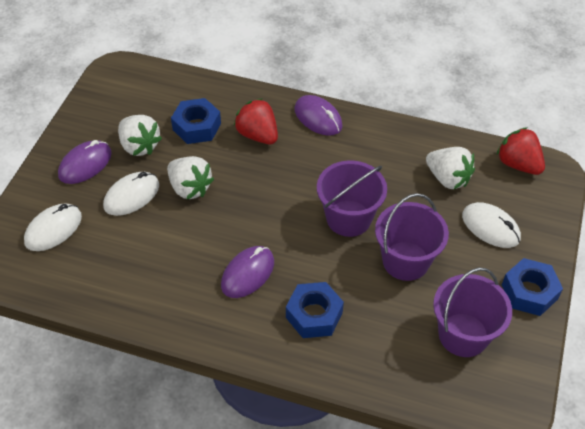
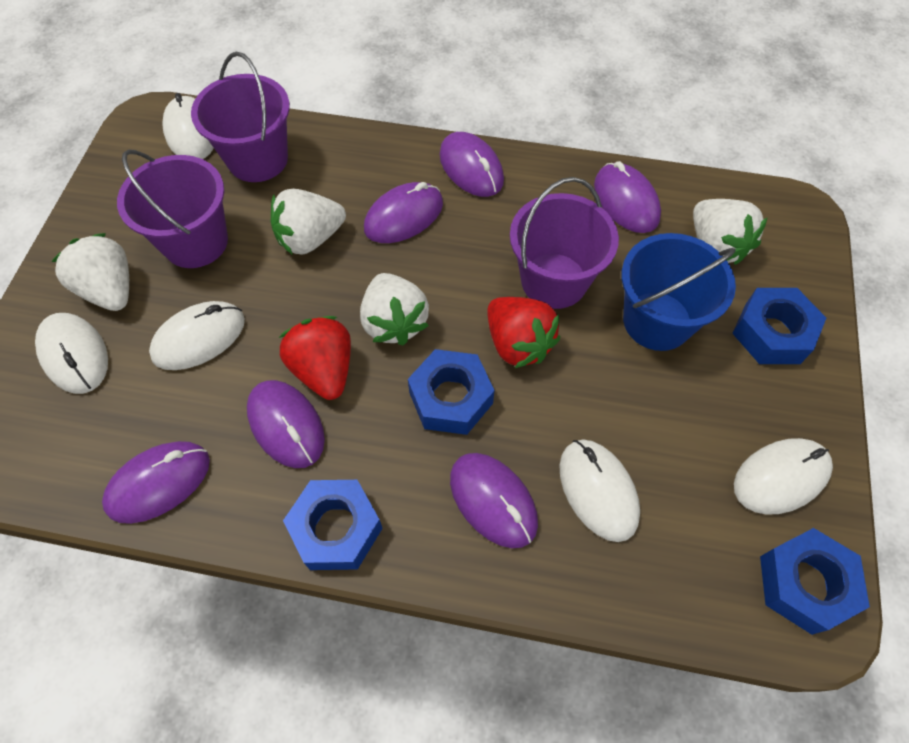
blue bucket: none = 0 -> [622,233,736,351] = 1
blue nut: [171,98,221,144] [286,282,344,338] [502,258,563,316] = 3 -> [283,480,383,570] [408,349,495,435] [732,288,826,364] [760,528,870,635] = 4
purple mouse: [58,140,112,184] [221,246,274,298] [294,95,343,136] = 3 -> [102,441,210,524] [247,380,325,468] [364,182,443,243] [440,132,504,197] [450,453,538,548] [594,161,661,233] = 6
white mouse: [24,203,82,251] [103,172,159,216] [462,202,521,248] = 3 -> [35,313,108,394] [149,301,245,370] [162,93,214,159] [559,440,640,542] [734,438,833,515] = 5
white strawberry: [118,115,162,156] [167,156,214,200] [426,147,475,189] = 3 -> [51,233,129,311] [271,189,346,255] [360,273,429,345] [693,199,768,265] = 4

